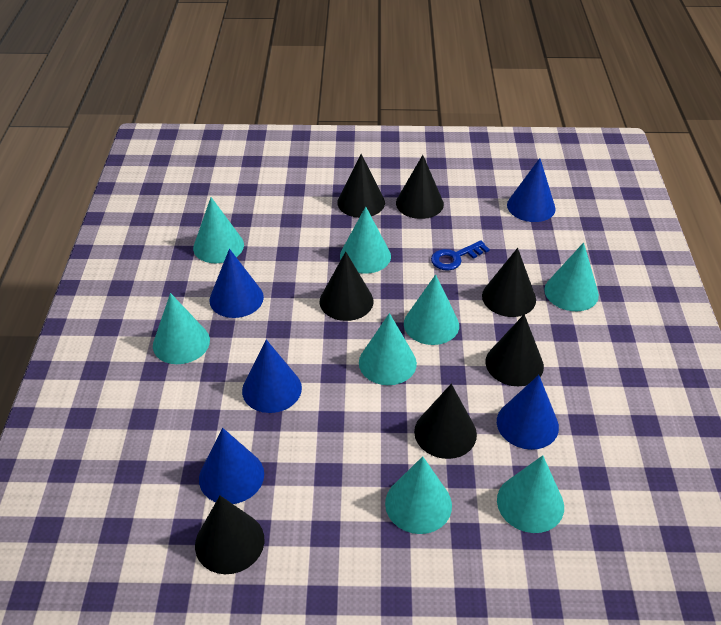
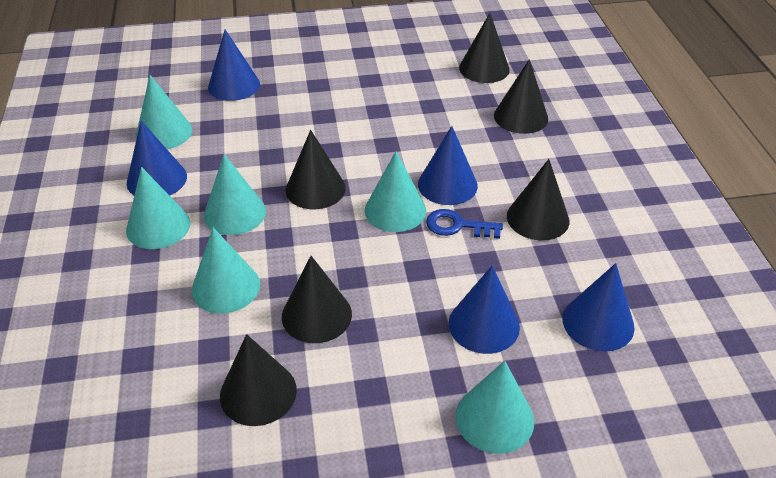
black cone: [195,496,264,574] [320,251,374,321] [337,154,385,218] [396,155,444,219] [414,384,477,459] [482,248,536,317] [486,314,544,386] = 7 -> [220,334,297,426] [282,256,352,343] [286,130,346,209] [459,13,510,83] [494,59,548,134] [507,159,569,241] = 6
turquoise cone: [153,293,210,364] [193,197,244,263] [340,206,391,274] [359,313,417,385] [385,456,452,534] [404,274,459,345] [497,455,564,533] [544,242,599,311] = 8 -> [126,167,190,249] [136,75,193,149] [192,227,260,313] [204,154,266,235] [365,151,426,232] [455,360,534,454] = 6

